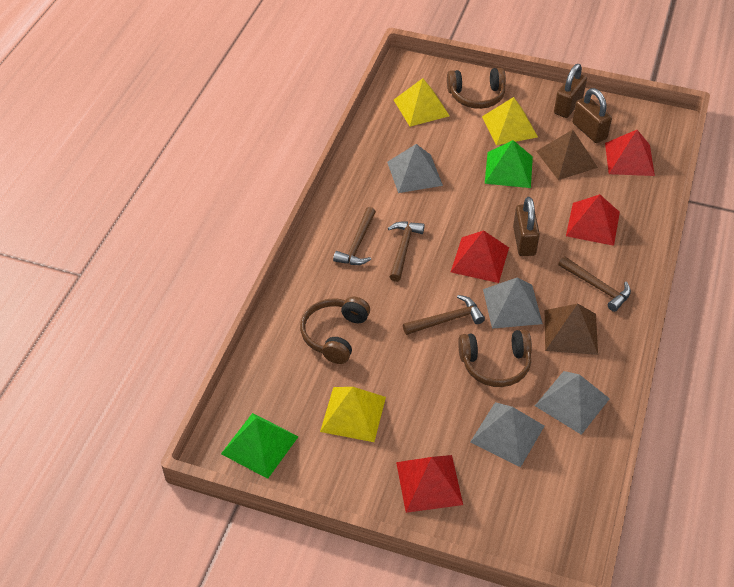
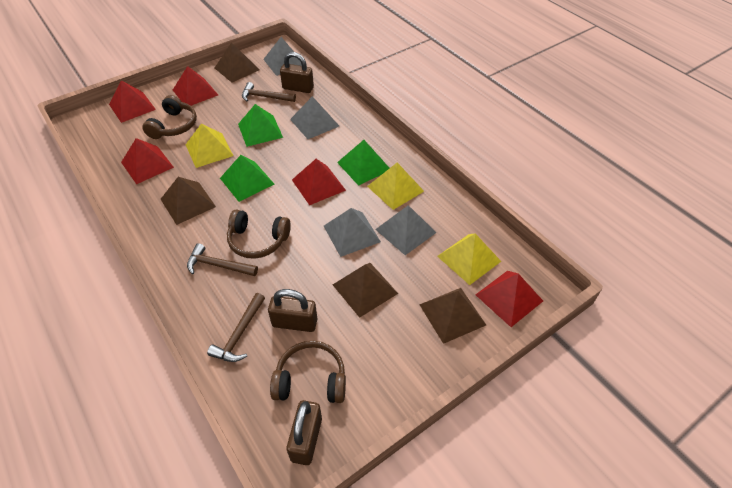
brown hammer: [333,207,376,265] [388,222,425,282] [403,295,485,335] [559,256,631,312] = 4 -> [187,243,258,276] [207,293,265,362] [242,82,296,102] = 3
brown pyramid: [536,130,598,180] [545,303,598,355] = 2 -> [161,177,216,225] [215,43,260,83] [333,263,398,318] [419,288,486,344] = 4
green pyramid: [221,413,299,479] [485,140,533,188] = 2 -> [220,155,275,202] [238,104,283,147] [337,140,389,186] = 3
red pyramid: [396,455,463,513] [451,230,509,283] [566,194,620,246] [605,130,655,176] = 4 -> [109,80,156,123] [121,138,174,184] [173,66,218,106] [292,159,346,205] [475,271,543,327] = 5

